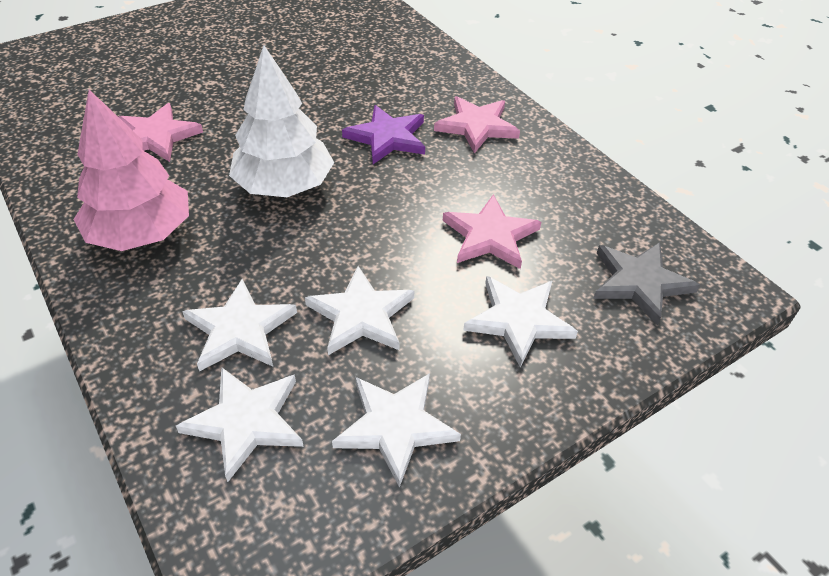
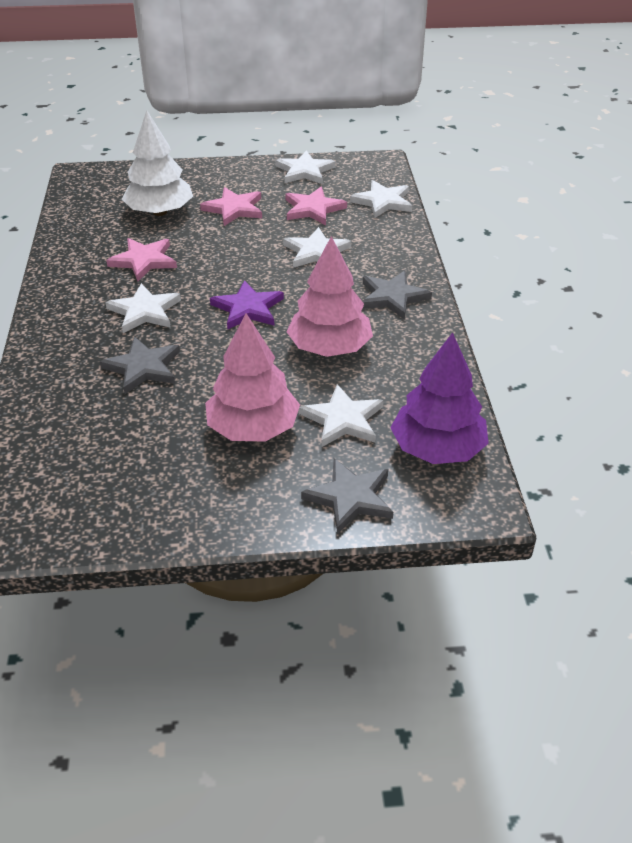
grey star: [593,242,700,326] = 1 -> [100,337,180,394] [301,458,393,534] [362,271,432,320] = 3
pink tree: [73,90,189,251] = 1 -> [205,314,300,442] [286,236,373,357] = 2
purple tree: none = 0 -> [390,332,489,464] = 1

